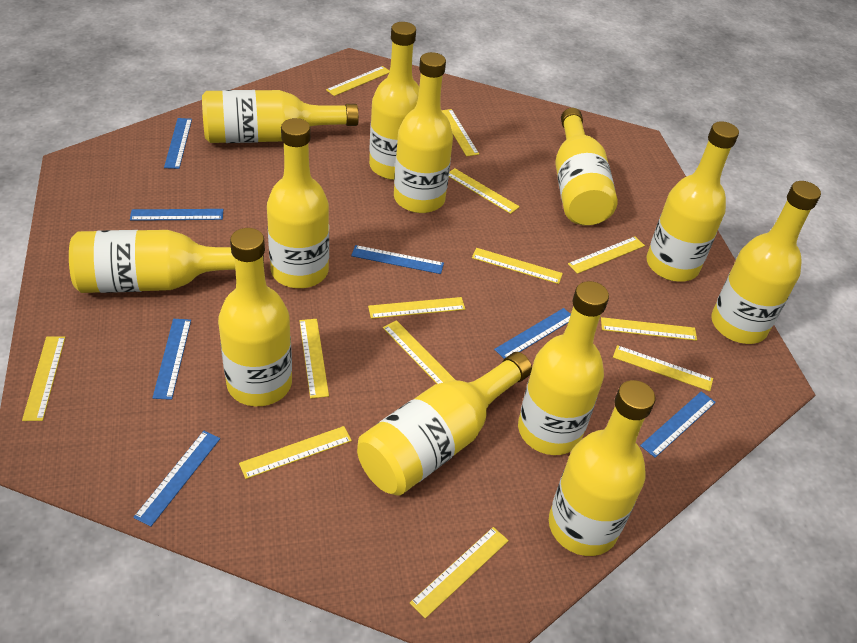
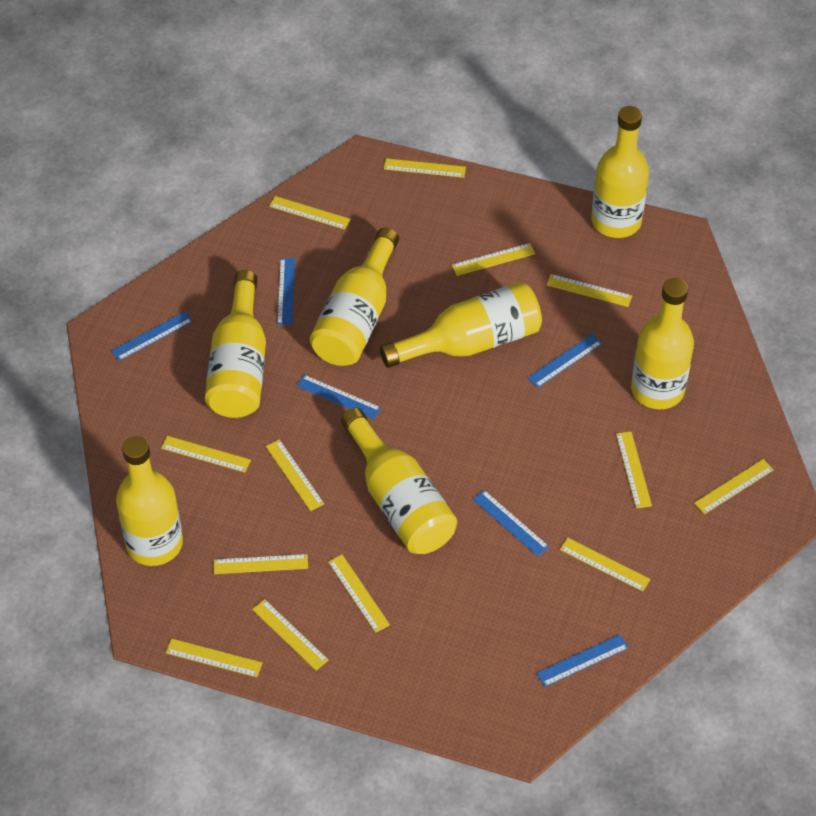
blue ruler: [130,209,223,221] [133,431,220,527] [153,319,191,400] [164,118,192,169] [351,245,444,274] [494,308,571,359] [640,391,716,458] = 7 -> [111,311,193,361] [277,258,295,325] [297,375,381,419] [473,490,549,556] [528,334,603,388] [536,634,629,687] = 6
yellow bottle: [69,230,264,293] [202,90,359,143] [218,228,292,406] [267,118,329,288] [357,352,532,495] [369,22,419,180] [394,52,453,213] [518,281,609,455] [549,380,656,556] [555,108,618,226] [646,121,739,282] [711,181,821,344] = 12 -> [116,436,183,566] [205,270,266,418] [310,228,399,366] [341,407,457,554] [380,282,542,368] [591,106,649,238] [631,278,694,409] = 7

